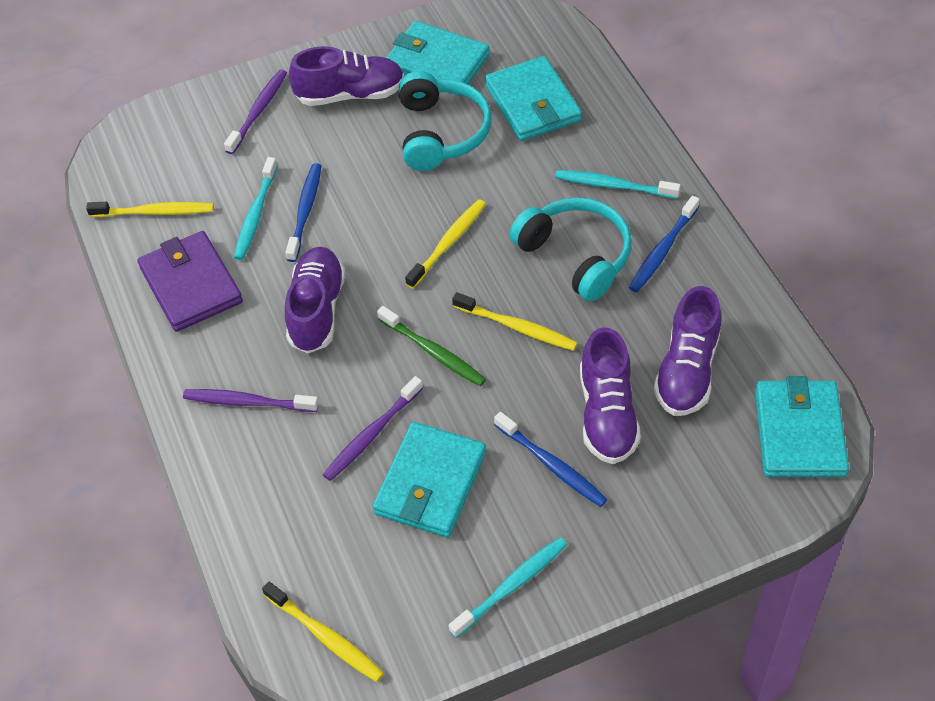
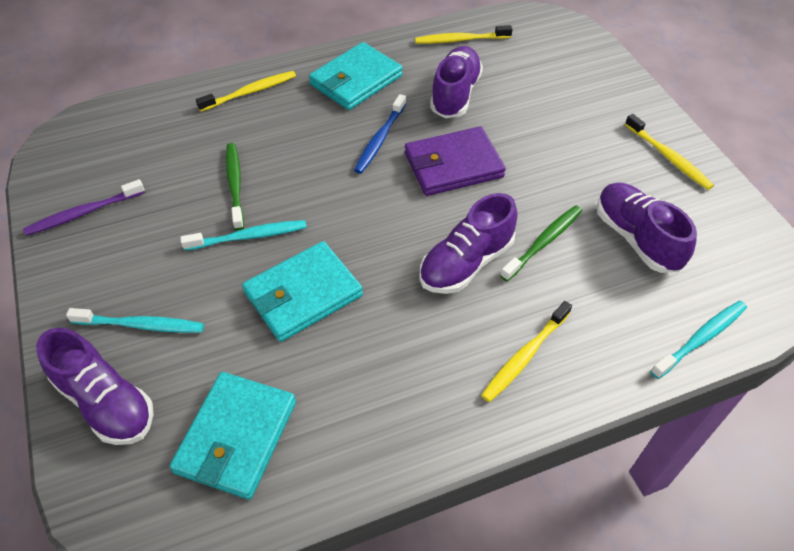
blue toothbrush: [285,163,321,262] [494,412,608,507] [629,196,700,292] = 3 -> [354,94,406,174] = 1
green toothbrush: [377,306,486,386] = 1 -> [226,143,244,230] [500,205,582,281] = 2
purple toothbrush: [183,389,319,412] [224,69,287,154] [323,376,423,481] = 3 -> [23,179,145,236] = 1
turquoise headphones: [399,71,492,171] [510,197,632,302] = 2 -> none = 0
turquoise wallet: [372,422,486,537] [386,21,490,96] [485,56,582,141] [755,376,849,477] = 4 -> [169,372,296,499] [242,241,363,342] [309,42,403,110] = 3

